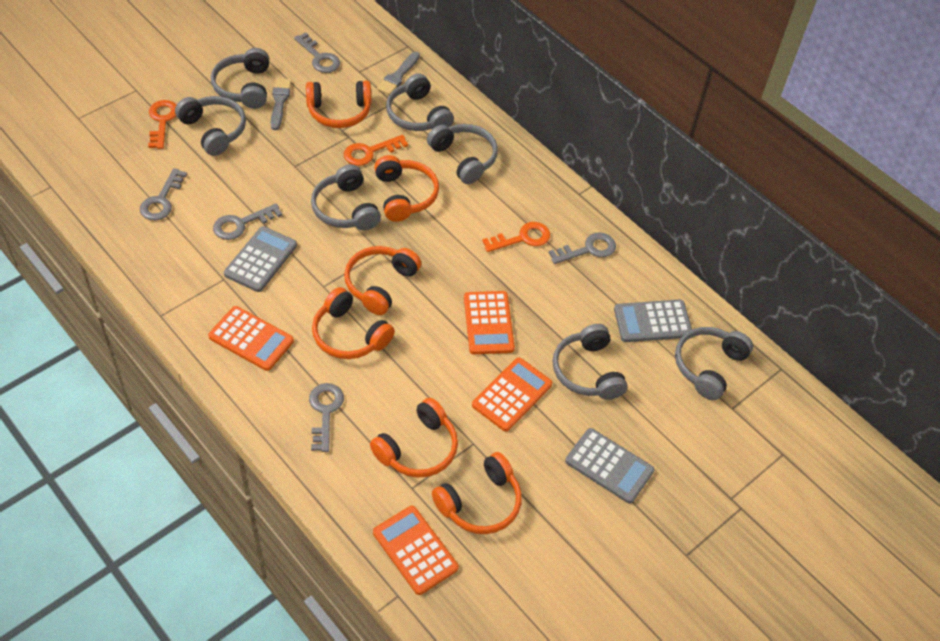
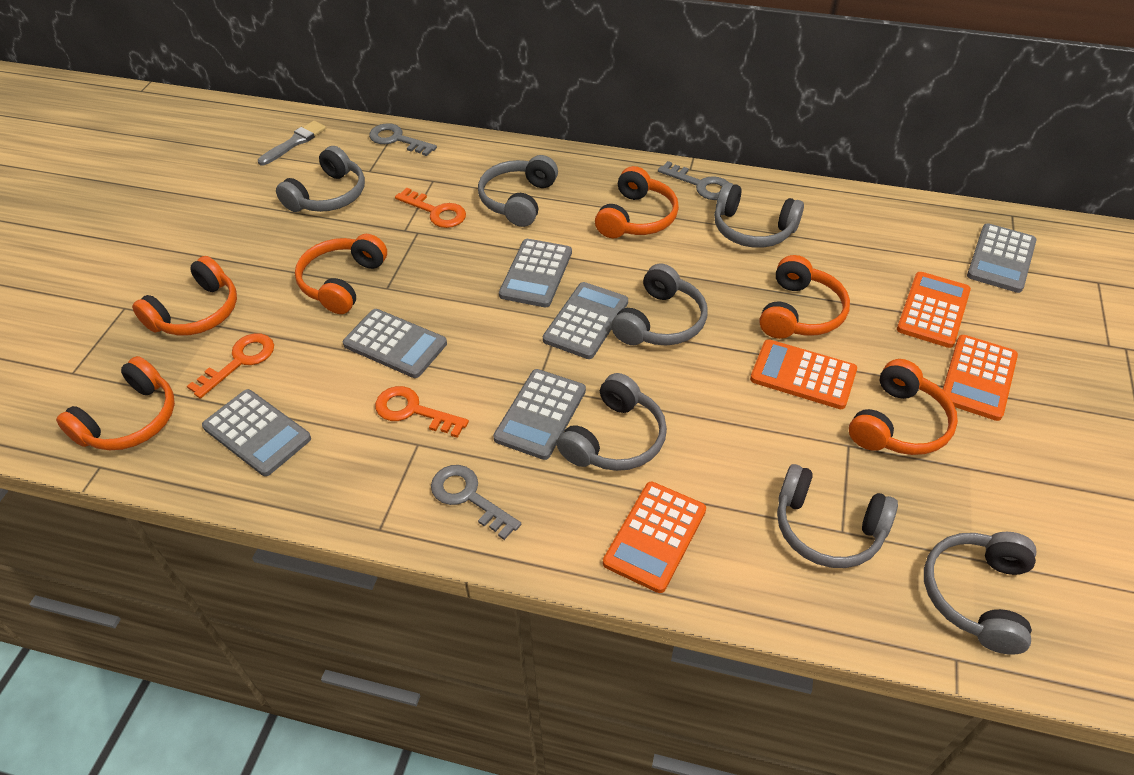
grey brush: [270,78,291,130] [377,52,420,95] = 2 -> [258,121,326,165] = 1
grey calculator: [224,226,297,292] [565,428,654,503] [614,300,692,342] = 3 -> [202,389,311,476] [343,309,447,378] [493,369,586,460] [499,239,572,307] [543,282,628,359] [967,223,1037,293] = 6
grey key: [140,168,187,221] [213,203,282,240] [294,33,340,73] [309,383,344,452] [549,233,616,264] = 5 -> [369,123,437,156] [431,465,521,540] [658,161,728,200] = 3

